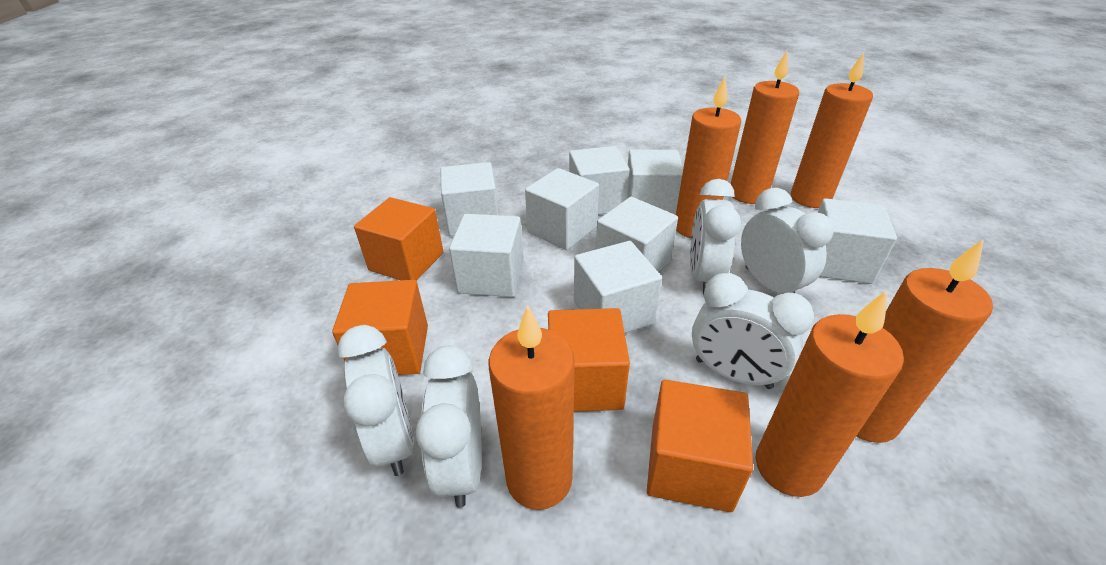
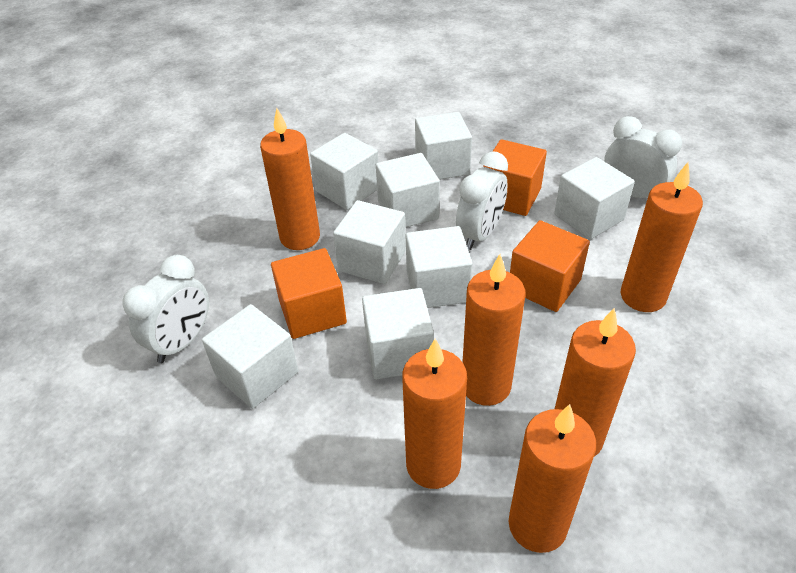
orange cube: [332,280,428,375] [354,197,444,281] [548,308,630,412] [647,380,753,512] = 4 -> [271,248,347,339] [483,139,547,216] [510,220,590,312] = 3
white clock: [338,325,414,476] [415,346,482,508] [690,179,741,294] [692,273,814,389] [741,188,834,293] = 5 -> [123,255,209,363] [456,151,508,250] [604,116,682,198] = 3

